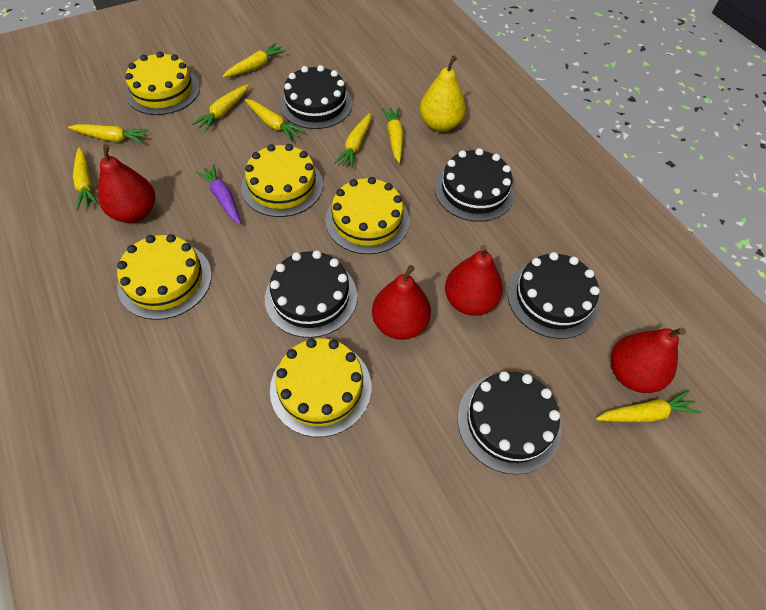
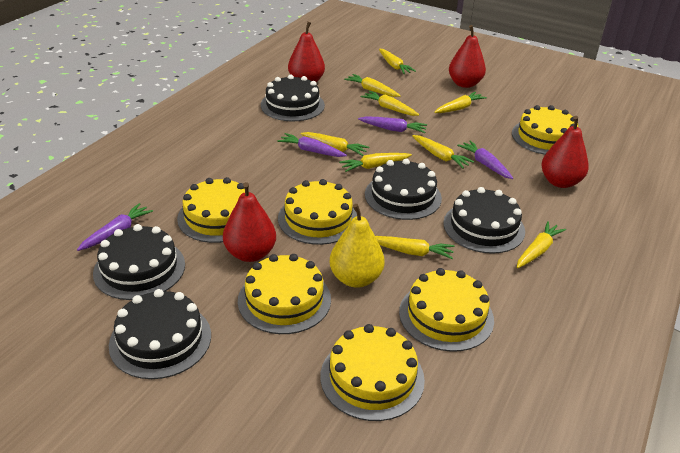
purple carrot: [195,164,241,225] = 1 -> [77,203,153,251] [277,133,347,157] [358,116,427,133] [457,141,513,179] = 4
yellow cake: [117,234,212,320] [125,51,200,115] [241,144,323,217] [270,338,371,437] [325,177,410,254] = 5 -> [177,177,245,243] [238,254,331,334] [278,179,357,245] [320,324,425,421] [399,268,494,352] [512,105,578,155] = 6
yellow carrot: [68,124,149,143] [73,148,99,210] [192,84,249,131] [222,43,286,78] [245,99,305,141] [334,113,371,168] [381,107,403,163] [596,390,701,422] = 8 -> [301,132,369,156] [339,153,412,172] [344,74,401,97] [361,91,419,116] [375,236,455,259] [379,49,416,74] [412,135,474,169] [434,91,487,113] [517,221,566,268] = 9

